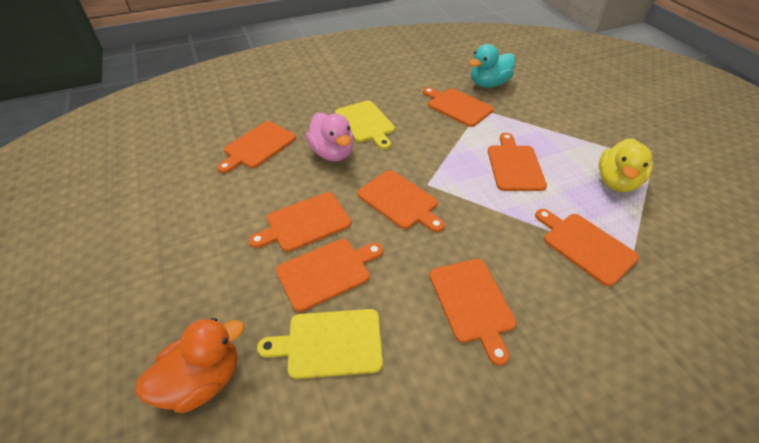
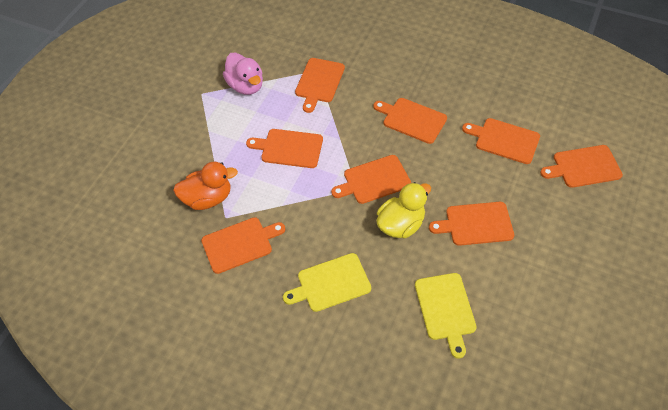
turquoise duck: [469,44,515,88] = 1 -> none = 0

